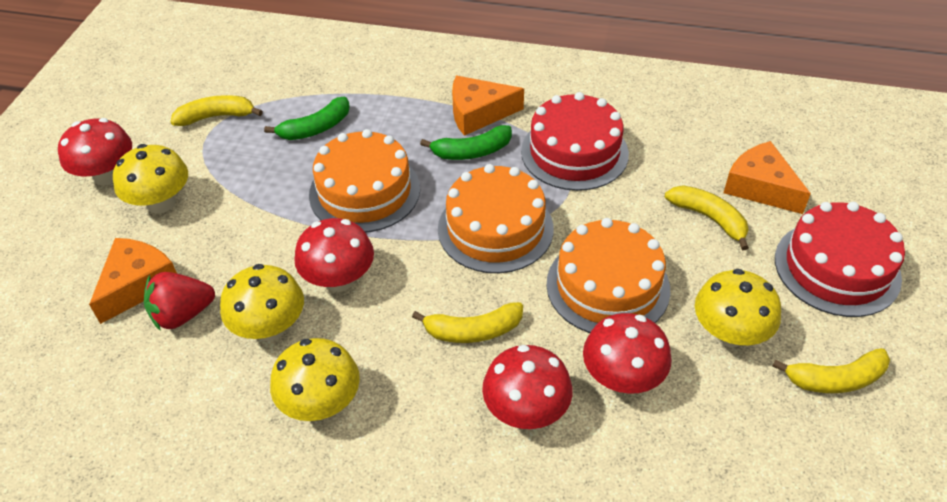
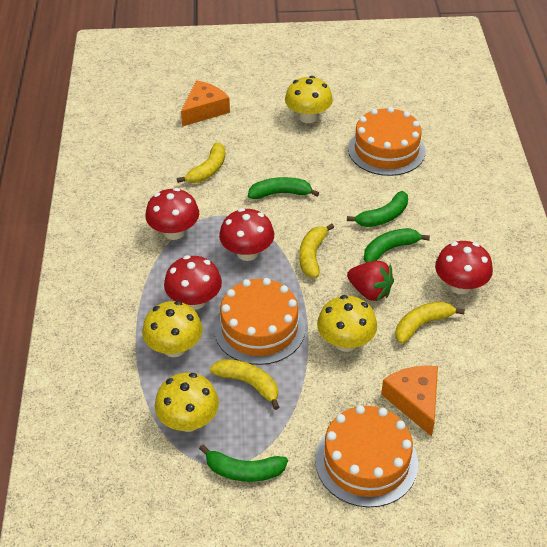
green banana: [264,97,350,140] [420,125,512,160] = 2 -> [199,444,288,482] [248,177,319,199] [347,191,408,227] [364,228,430,263] = 4
orange cheese: [89,238,177,324] [452,76,524,136] [724,141,811,214] = 3 -> [181,80,230,127] [381,366,438,437] = 2
red cake: [521,92,629,191] [775,202,905,317] = 2 -> none = 0

